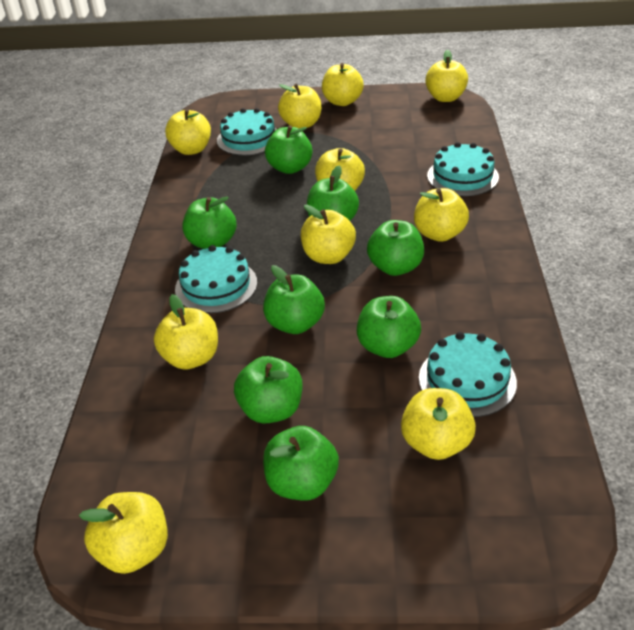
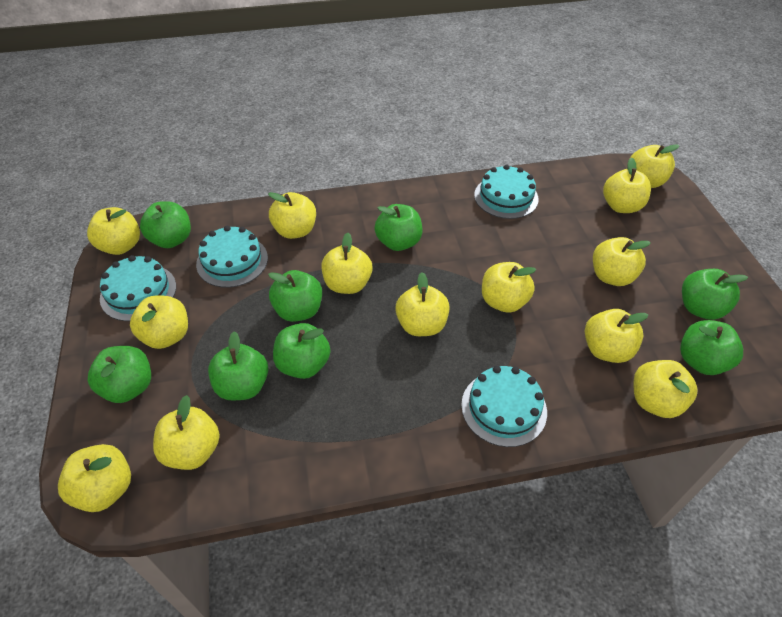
yellow apple: [79,492,168,574] [154,294,218,370] [165,109,211,155] [278,84,321,129] [301,204,356,264] [315,148,365,191] [322,63,364,106] [401,388,476,460] [414,188,469,242] [425,49,468,102] = 10 -> [58,444,131,512] [87,207,140,255] [130,296,188,349] [153,395,220,470] [268,192,316,239] [321,233,372,294] [395,272,450,336] [482,262,536,313] [585,309,648,363] [593,237,651,286] [603,158,651,213] [630,144,680,188] [633,360,698,418] = 13

